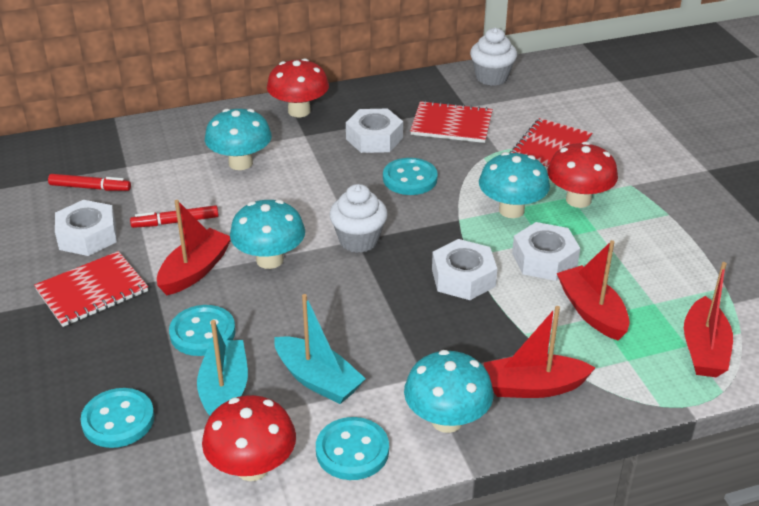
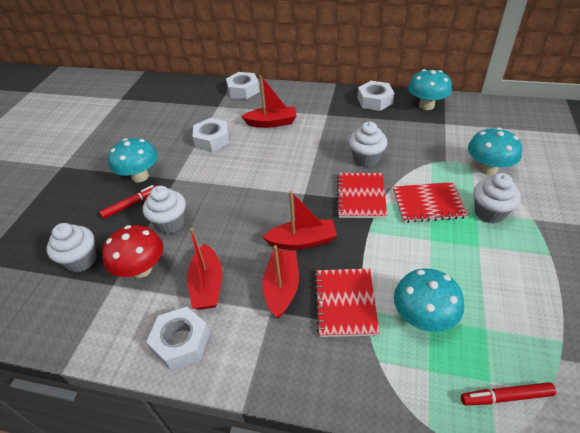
red mushroom: [202,395,296,481] [267,58,329,117] [547,142,618,208] = 3 -> [102,225,163,278] = 1
turquoise boat: [197,320,248,416] [275,294,366,404] = 2 -> none = 0
turquoise button: [81,388,155,448] [169,305,236,356] [316,417,389,480] [383,158,438,195] = 4 -> none = 0
white cupcake: [329,184,388,253] [470,28,517,86] = 2 -> [46,223,96,273] [143,186,186,234] [349,122,387,167] [473,173,521,224] = 4

